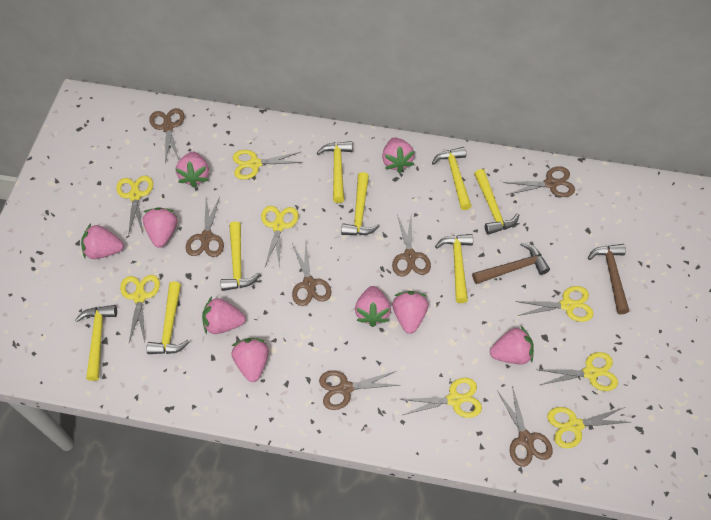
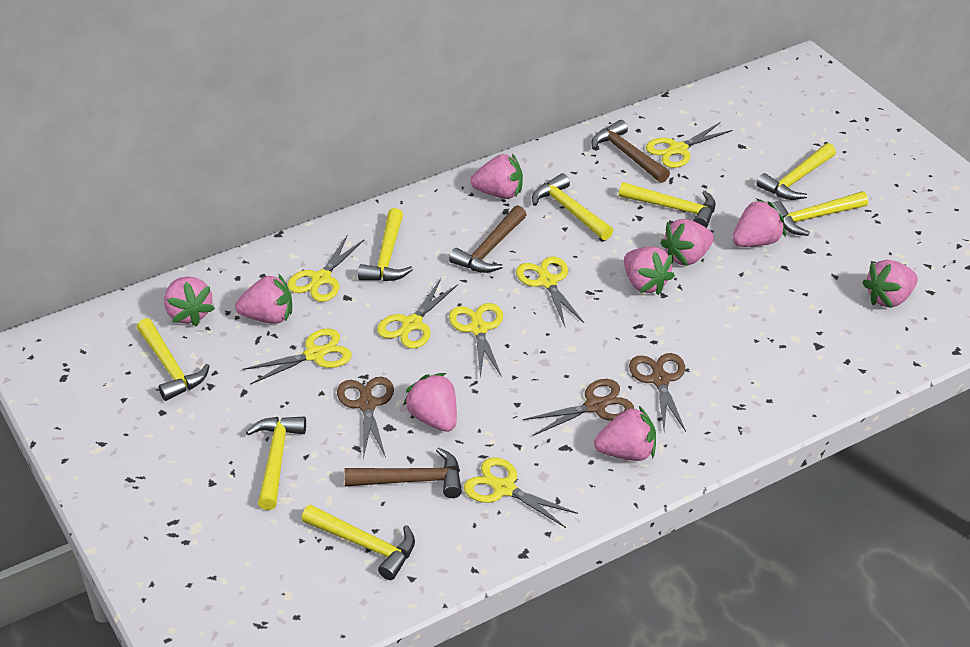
brown hammer: [472,242,550,284] [588,244,629,314] = 2 -> [344,447,462,498] [449,205,527,273] [592,120,670,183] = 3
brown scissors: [149,108,185,164] [186,196,224,257] [292,244,331,306] [319,370,399,410] [392,215,431,277] [497,386,553,467] [503,166,575,197] = 7 -> [337,377,394,459] [523,379,634,436] [629,353,686,432] = 3
yellow scissors: [116,176,153,237] [120,275,160,343] [233,150,302,180] [261,206,299,269] [399,378,482,418] [515,286,593,322] [540,352,618,391] [547,407,629,448] = 8 -> [243,328,352,384] [287,234,365,302] [377,279,458,349] [449,303,503,379] [464,457,578,528] [516,257,584,326] [646,122,733,168] = 7

